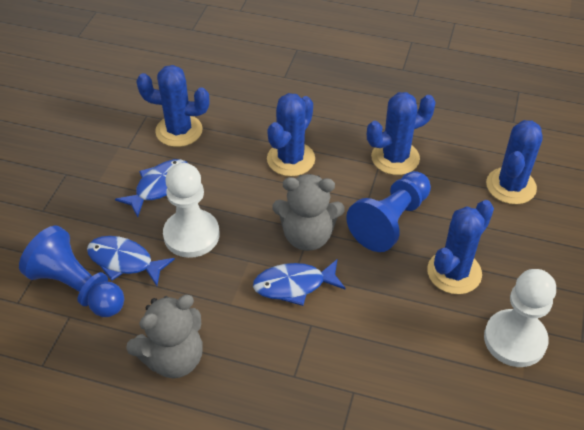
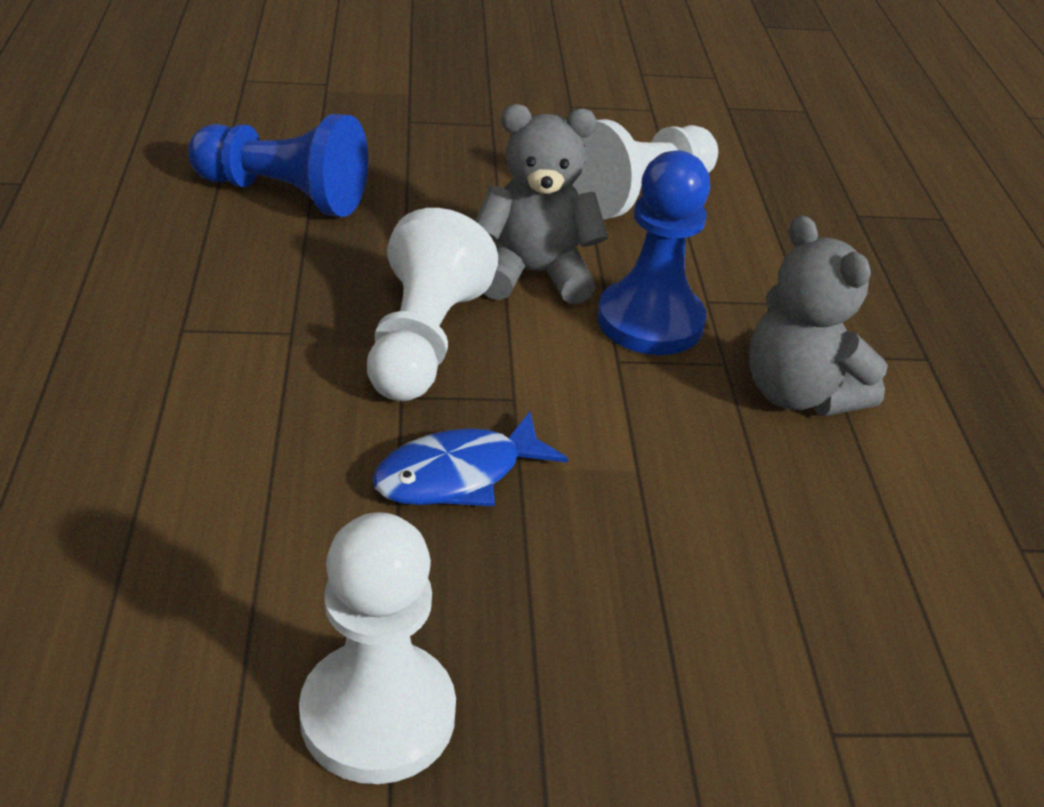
blue cactus: [136,65,210,147] [267,93,315,176] [367,92,436,175] [427,200,494,294] [486,120,543,204] = 5 -> none = 0
blue fish: [87,236,175,286] [115,159,188,217] [253,260,346,306] = 3 -> [372,412,568,506] = 1
white pawn: [163,163,220,258] [484,269,556,367] = 2 -> [299,512,456,784] [367,208,498,401] [572,119,718,220] = 3

